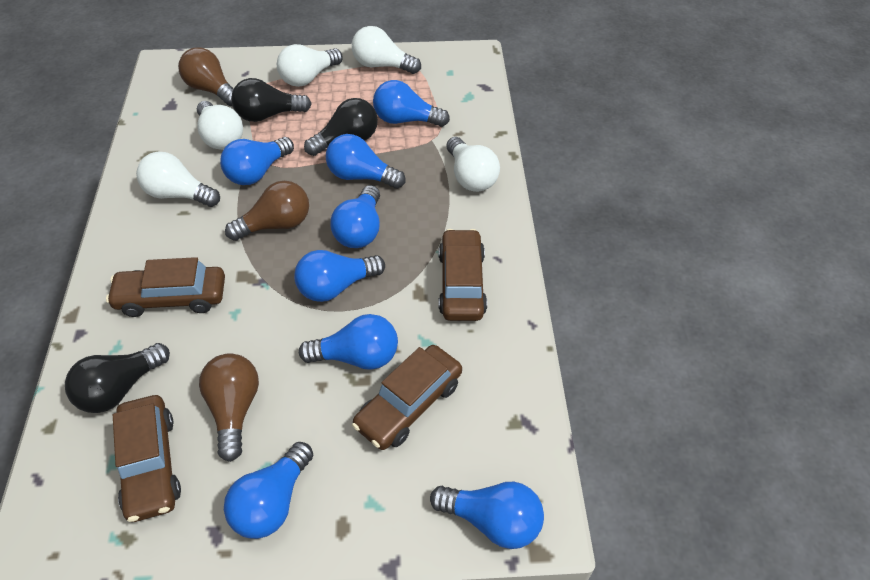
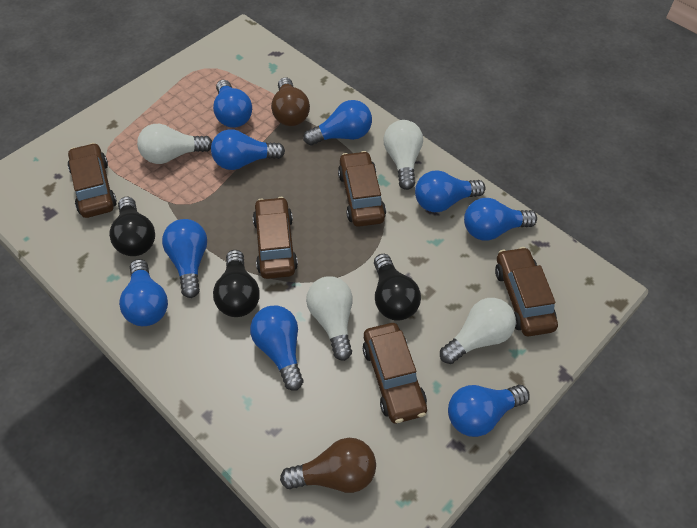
blue light bulb: [220,137,294,185] [224,442,313,539] [294,250,385,302] [299,314,398,370] [326,134,406,189] [330,185,380,248] [373,80,450,127] [430,482,544,549] = 8 -> [119,259,168,326] [162,219,207,298] [211,129,285,170] [213,80,252,128] [250,306,304,391] [303,100,372,145] [415,170,486,212] [448,385,530,437] [464,198,537,241] = 9
brown car: [106,257,225,317] [113,395,181,522] [352,345,462,450] [439,229,487,321] = 4 -> [68,143,117,218] [253,197,298,279] [338,151,386,227] [363,323,427,423] [495,247,558,336] = 5
brown light bulb: [178,47,234,106] [199,353,259,462] [225,181,309,241] = 3 -> [271,77,310,126] [280,438,376,493] = 2
white light bulb: [136,152,220,207] [197,101,243,150] [277,44,343,87] [352,26,421,74] [446,137,500,192] = 5 -> [137,124,212,164] [306,276,353,361] [384,120,423,190] [440,298,516,364] = 4

